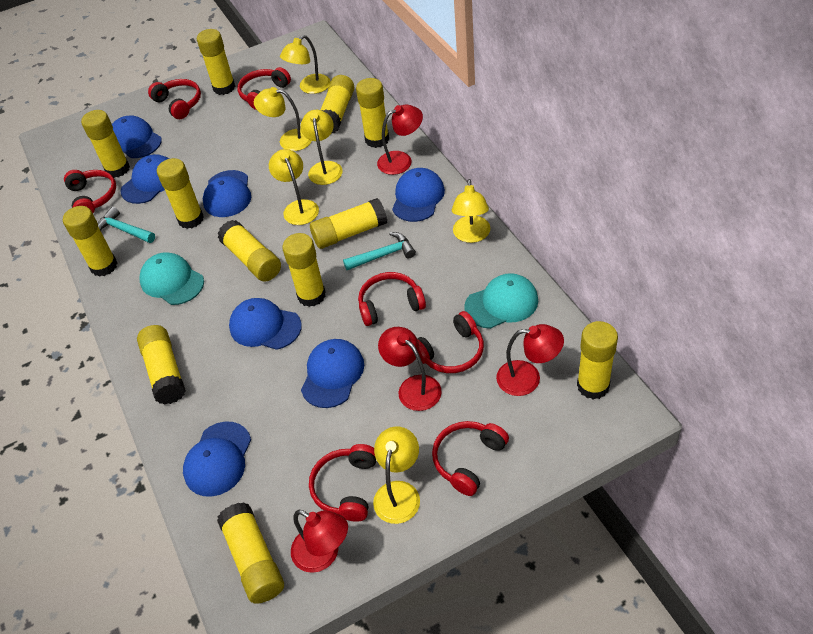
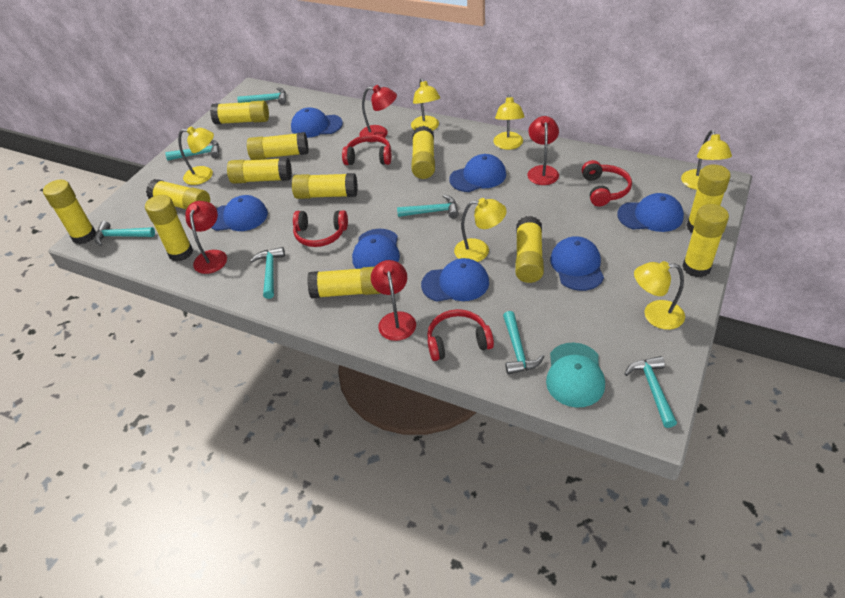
red headphones: [64,170,116,213] [148,79,201,119] [237,67,291,110] [309,444,376,522] [358,272,426,326] [417,311,484,373] [432,421,509,496] = 7 -> [293,210,348,247] [342,135,392,165] [427,309,494,361] [582,160,632,206] = 4
turquoise cap: [139,252,204,305] [464,273,538,329] = 2 -> [546,342,605,407] = 1
turquoise hammer: [98,207,155,243] [343,232,416,270] = 2 -> [95,221,155,246] [165,140,220,161] [237,88,286,104] [250,247,285,299] [397,195,459,218] [503,311,545,375] [625,356,677,428] = 7

